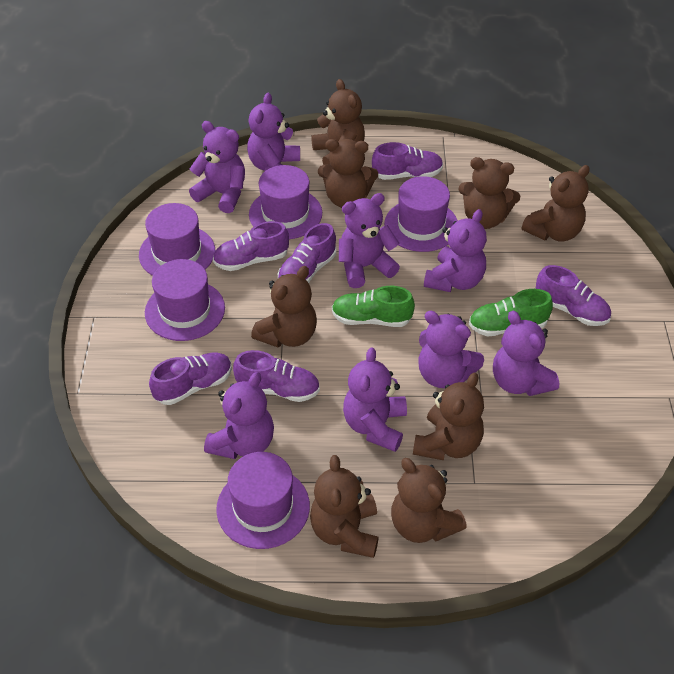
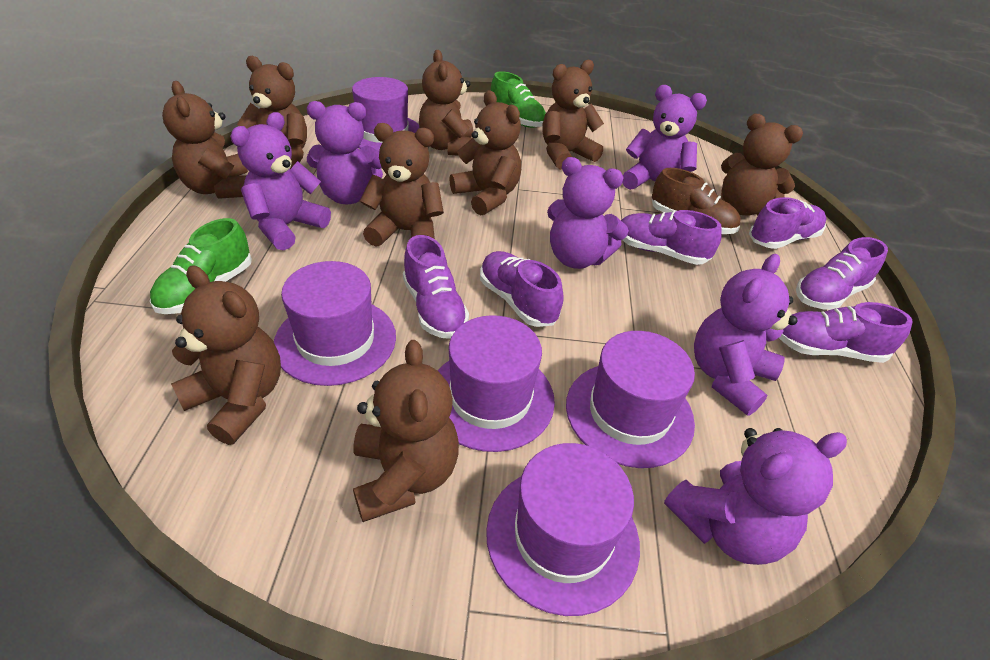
brown shoe: none = 0 -> [652,168,741,234] = 1
brown teddy bear: [251,266,317,347] [310,455,379,558] [311,79,365,165] [318,139,378,208] [391,458,467,543] [413,372,484,460] [458,157,520,229] [522,165,590,242] = 8 -> [162,81,248,199] [171,266,281,445] [237,56,307,169] [353,340,459,522] [360,123,444,247] [419,50,473,156] [449,90,521,215] [542,59,604,170] [721,114,803,215] = 9
purple teddy bear: [189,121,245,213] [204,372,274,459] [247,93,300,171] [339,193,400,288] [343,347,407,452] [418,311,484,388] [424,209,487,292] [493,311,559,396] = 8 -> [230,112,331,250] [307,101,383,204] [547,157,629,269] [622,85,707,190] [664,428,847,565] [694,254,798,416] = 6

